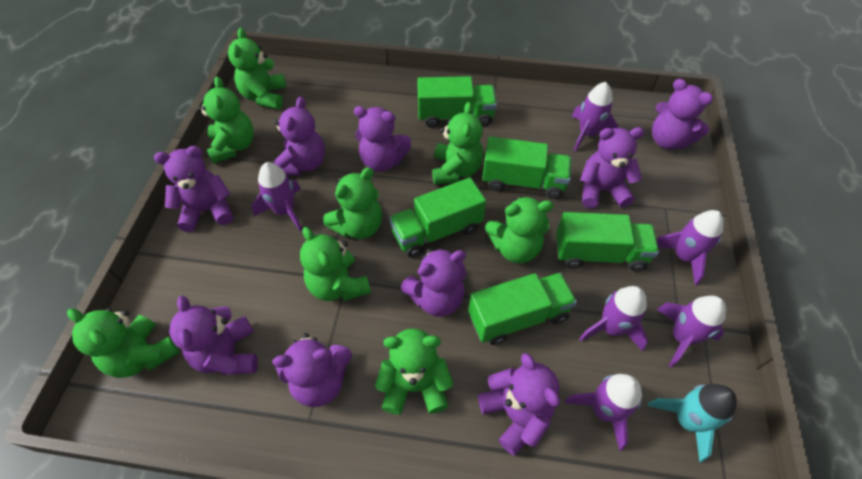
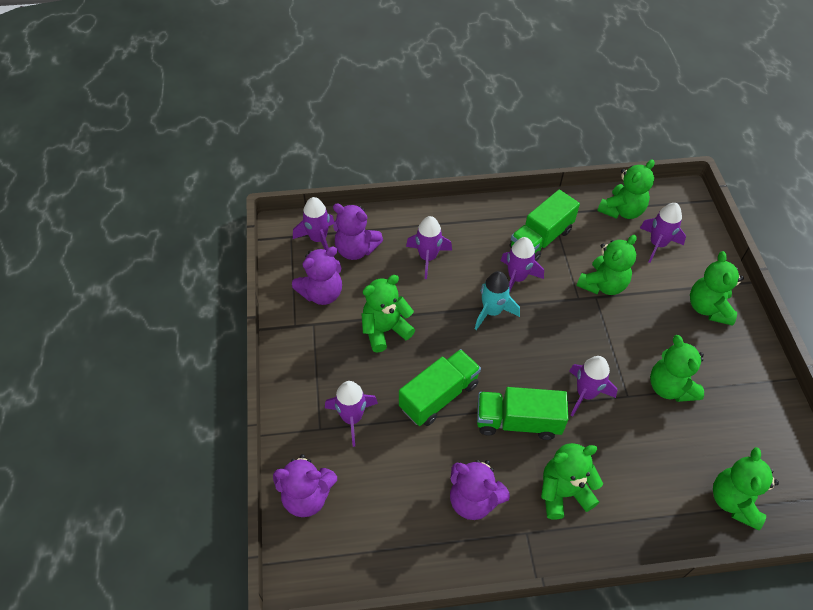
green teddy bear: [67,308,179,378] [198,76,254,164] [228,28,286,109] [300,227,371,301] [323,167,382,239] [375,328,453,415] [432,102,483,185] [485,196,554,263] = 8 -> [361,275,415,353] [541,443,603,520] [577,235,637,295] [597,159,655,219] [650,335,704,402] [690,251,744,326] [713,447,779,530] = 7
green truck: [389,178,486,257] [417,76,497,128] [468,273,577,345] [482,137,572,199] [556,212,659,271] = 5 -> [399,349,481,426] [477,387,568,440] [510,190,580,261] = 3
purple teddy bear: [154,146,233,232] [169,295,258,375] [273,333,352,407] [274,97,325,176] [354,106,411,172] [401,248,466,317] [478,353,560,456] [580,127,644,208] [652,79,713,149] = 9 -> [273,454,337,517] [292,246,342,305] [333,204,383,260] [450,460,510,520] = 4

